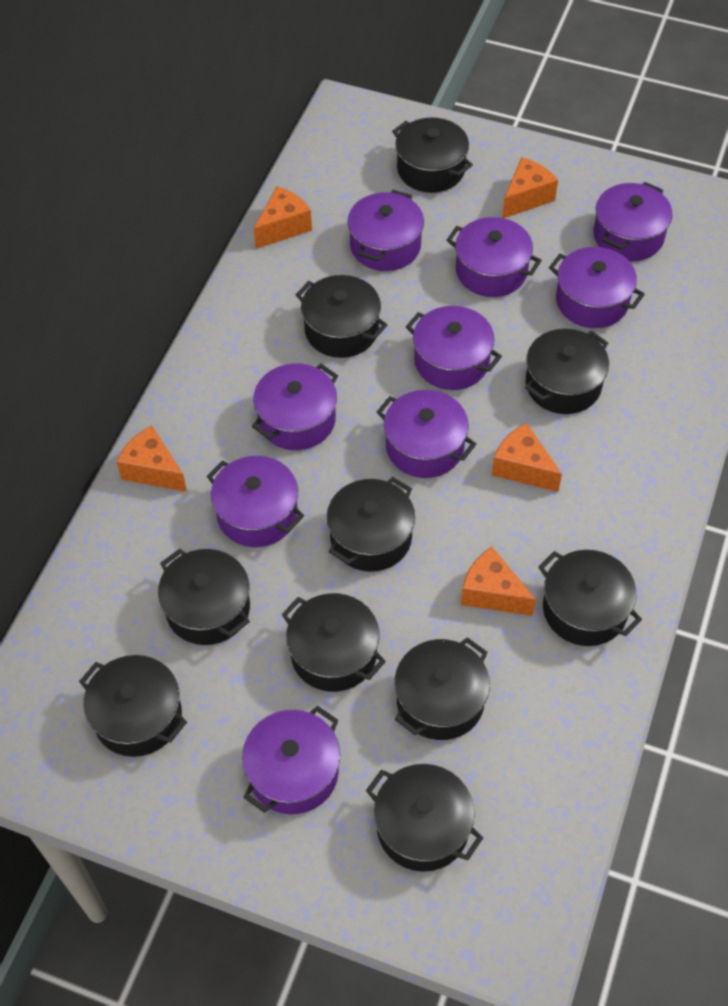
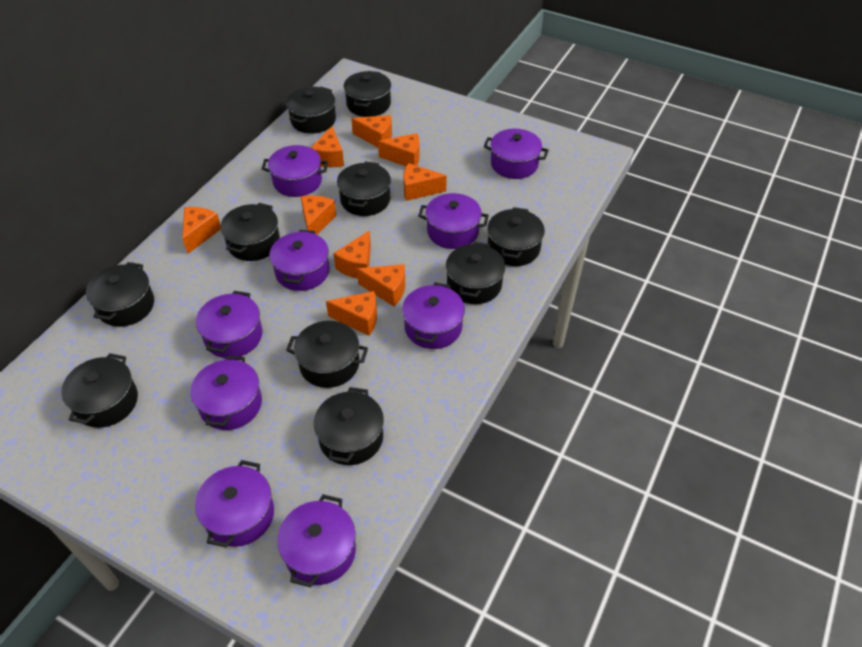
orange cheese: [116,425,187,492] [254,186,312,249] [461,547,536,616] [492,423,562,492] [502,157,558,218] = 5 -> [182,207,221,254] [301,196,337,235] [311,126,344,167] [326,291,377,336] [333,231,371,278] [351,115,392,147] [357,264,405,306] [378,133,420,166] [403,163,447,201] = 9

